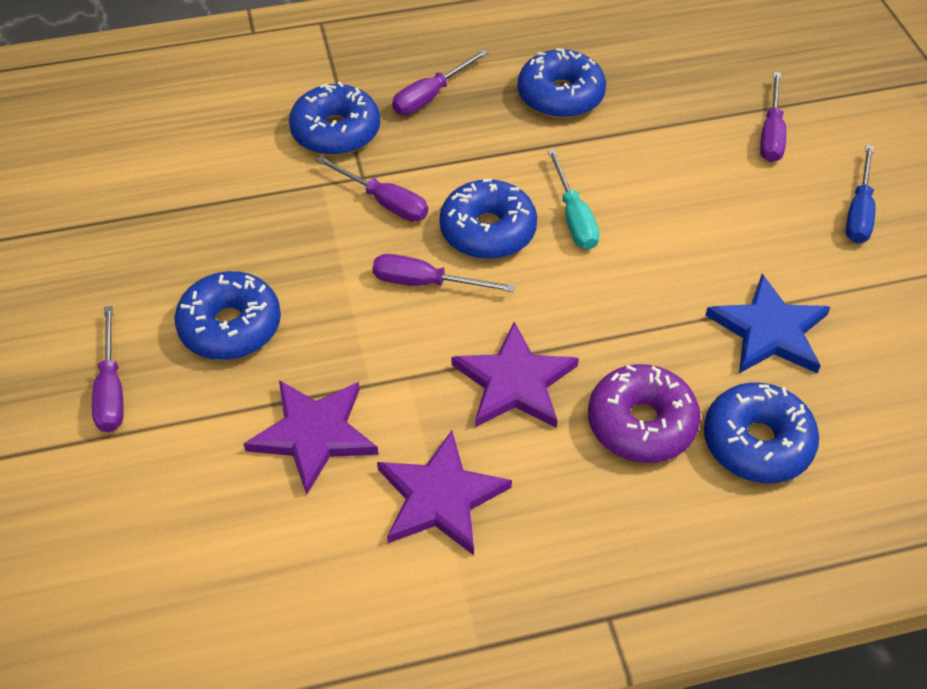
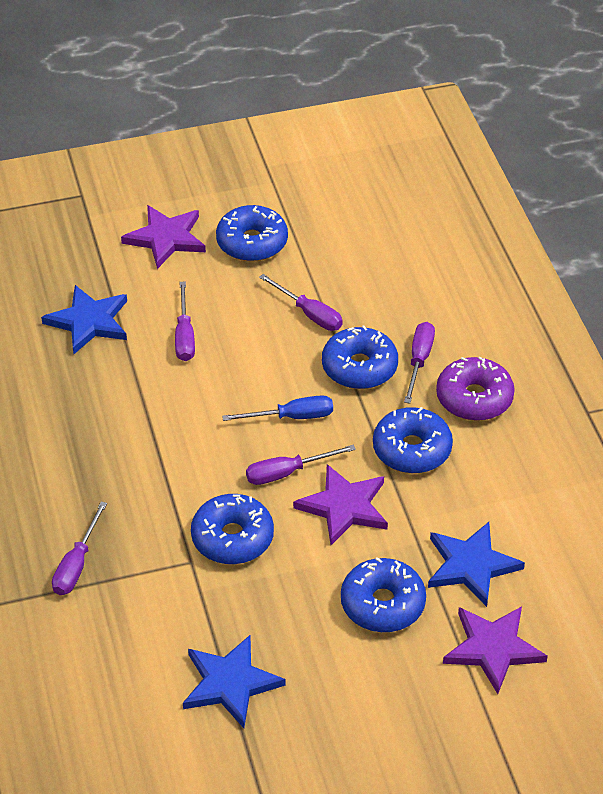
blue star: [705,274,830,373] = 1 -> [41,285,127,354] [183,635,286,728] [428,522,525,607] = 3
turquoise screwdriver: [547,149,600,250] = 1 -> none = 0

